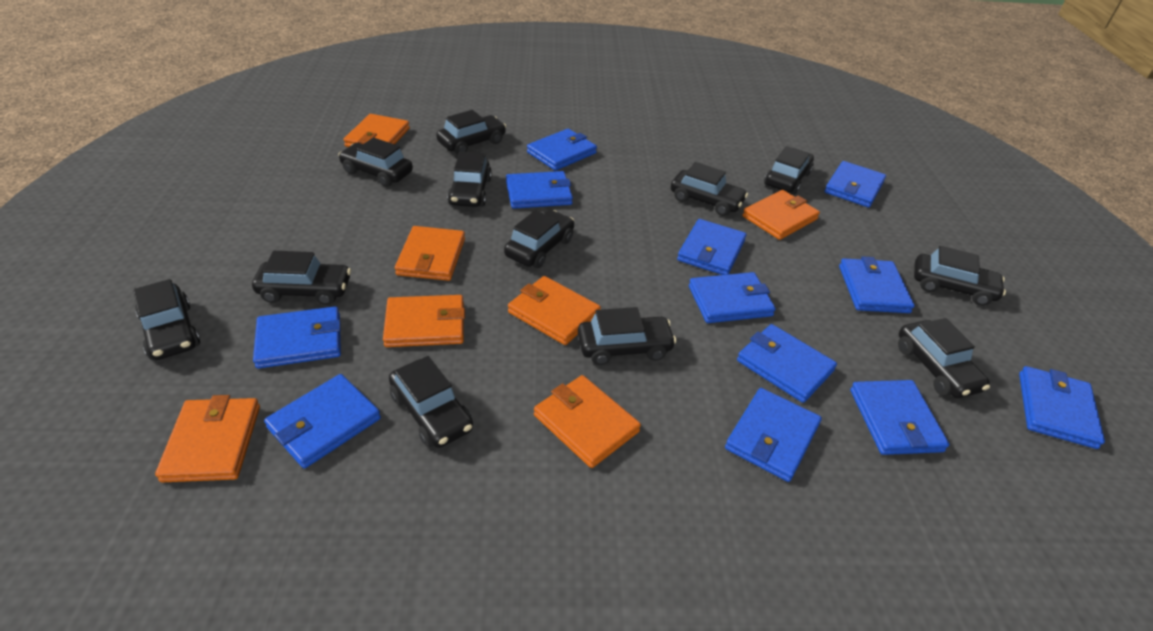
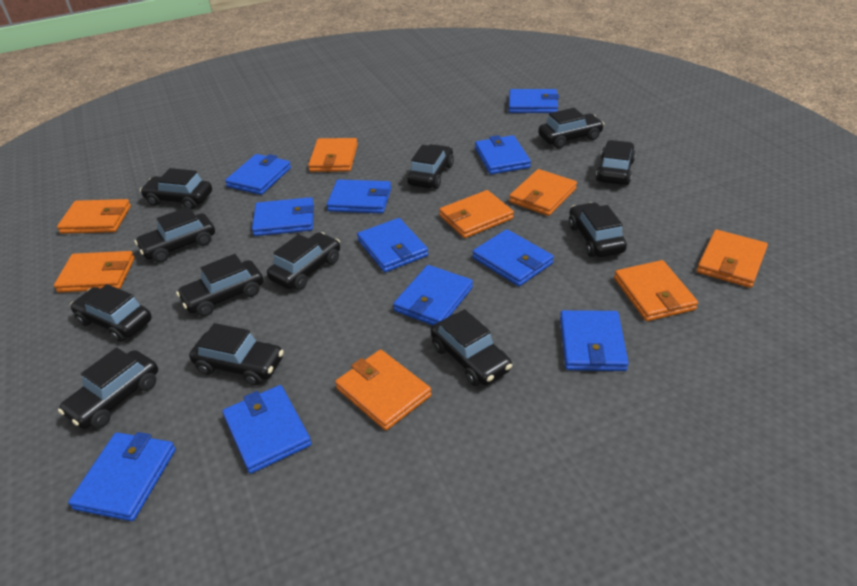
blue wallet: [253,306,341,369] [264,374,381,469] [506,171,573,209] [527,129,597,171] [677,219,746,275] [689,272,776,323] [725,388,822,482] [737,324,837,403] [825,161,886,207] [839,256,915,313] [850,380,949,455] [1019,366,1105,449] = 12 -> [68,432,176,521] [222,385,312,474] [225,154,291,195] [252,197,314,236] [327,179,391,213] [357,218,428,272] [393,265,473,325] [472,229,554,286] [475,135,531,174] [509,89,559,113] [560,310,629,371] = 11
orange wallet: [155,395,260,483] [343,114,410,147] [383,295,465,347] [395,226,465,281] [508,276,601,345] [534,375,641,468] [743,190,820,240] = 7 -> [54,251,135,293] [57,199,131,234] [308,138,358,172] [335,349,432,431] [439,190,514,238] [509,169,577,216] [614,260,698,321] [697,230,768,288] = 8

